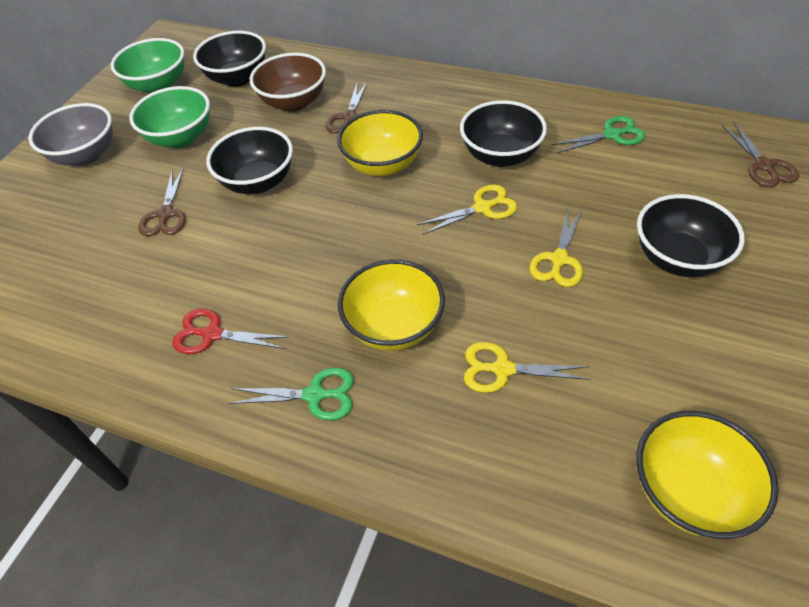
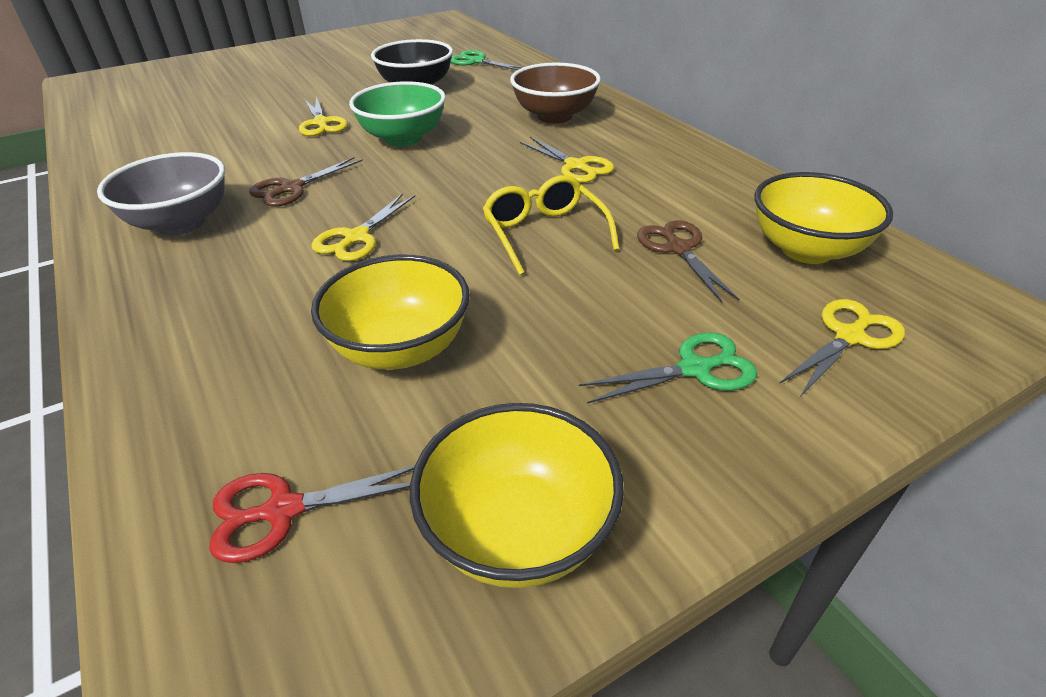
black bowl: [193,31,266,87] [206,127,293,194] [460,100,547,167] [637,194,745,277] = 4 -> [371,39,453,85] = 1
brown scissors: [138,167,186,236] [326,82,367,133] [722,122,799,187] = 3 -> [249,157,363,207] [637,220,739,302] = 2
green bowl: [111,38,184,93] [129,86,210,148] = 2 -> [349,81,446,147] = 1
yellow glasses: none = 0 -> [482,175,619,275] = 1
yellow scissors: [417,185,518,234] [464,342,591,393] [529,207,583,287] = 3 -> [299,97,348,136] [312,193,415,261] [520,137,614,183] [779,299,905,397] = 4

